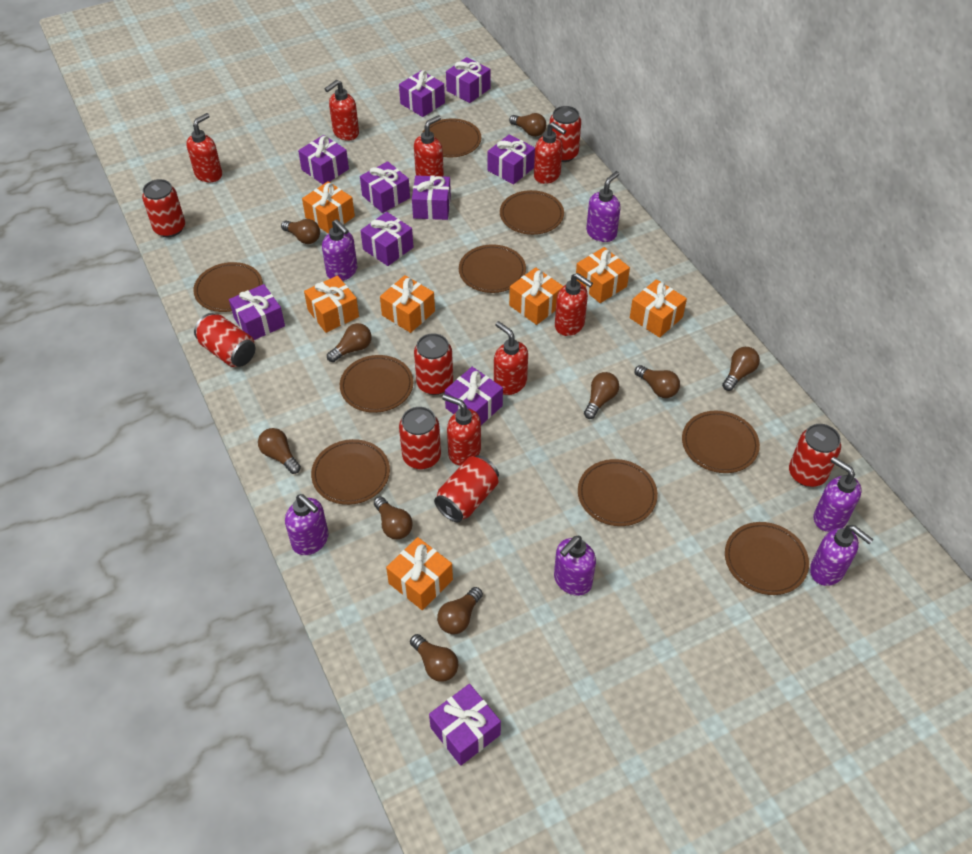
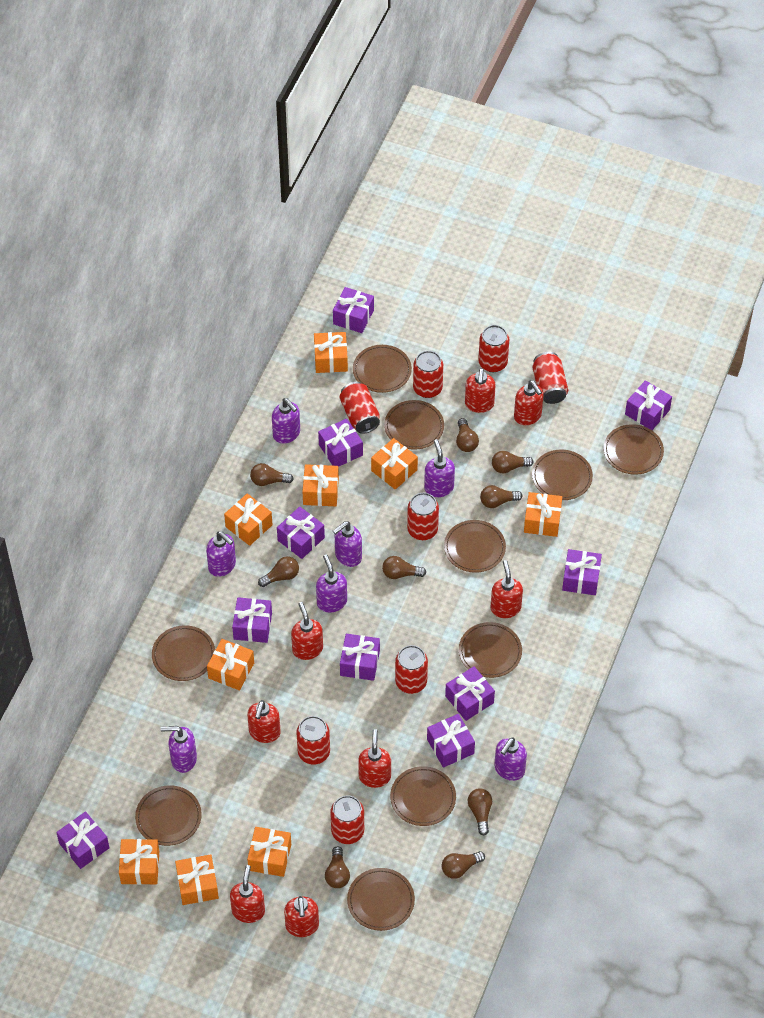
brown light bulb: [258,428,301,474] [281,219,320,244] [327,323,372,362] [374,496,413,539] [410,634,458,682] [437,587,483,634] [509,113,546,137] [584,372,619,419] [635,365,680,398] [722,347,760,391] = 10 -> [250,463,294,486] [258,556,299,587] [325,846,350,888] [382,556,426,579] [442,851,485,879] [456,418,479,452] [468,788,492,835] [480,485,522,508] [492,451,534,473] = 9
brown plate: [193,262,263,312] [311,439,390,505] [340,355,414,413] [422,118,481,157] [459,244,526,293] [500,190,564,235] [578,459,658,526] [682,411,760,473] [725,522,809,595] = 9 -> [135,785,202,846] [152,625,215,681] [347,868,415,931] [353,345,412,393] [384,400,444,450] [390,766,456,826] [444,520,506,573] [459,622,522,678] [532,450,593,500] [603,424,664,475] = 10
orange gift: [302,181,355,234] [304,275,359,333] [380,275,435,333] [386,537,453,610] [509,267,563,325] [576,247,630,303] [630,279,687,338] = 7 -> [119,839,159,885] [175,854,219,905] [207,639,254,691] [224,493,272,546] [247,827,291,877] [302,464,339,506] [314,332,348,373] [371,438,418,490] [524,492,562,537] = 9
purple soap dispenser: [285,494,329,555] [322,219,357,281] [554,536,596,596] [586,171,621,242] [810,525,874,586] [814,457,862,532] = 6 -> [161,726,197,773] [206,531,236,577] [272,398,300,444] [316,555,347,613] [333,521,362,567] [424,439,455,497] [494,737,527,781] = 7
red can: [142,179,185,237] [194,313,255,367] [399,407,441,469] [414,333,453,395] [434,455,499,523] [550,106,581,162] [789,424,841,487] = 7 -> [296,716,330,765] [330,795,364,844] [340,382,380,434] [395,645,428,694] [407,493,439,540] [413,351,443,398] [478,325,509,372] [533,352,568,404] = 8
red soap dispenser: [186,113,222,182] [325,80,359,141] [414,115,444,177] [442,394,481,466] [494,321,528,395] [534,122,566,184] [555,273,593,336] = 7 -> [230,865,265,923] [247,700,281,743] [284,896,319,937] [291,602,323,660] [358,729,391,788] [465,368,496,413] [491,560,523,618] [514,380,544,425] = 8

